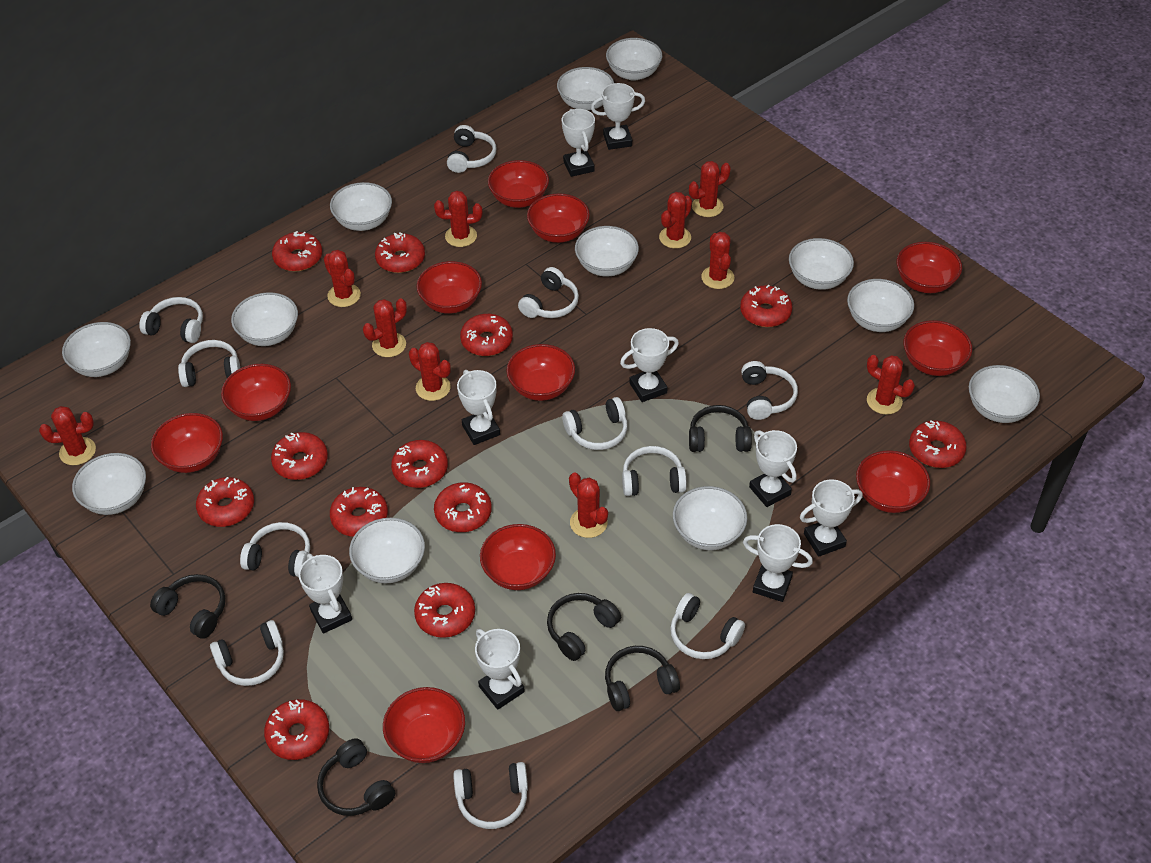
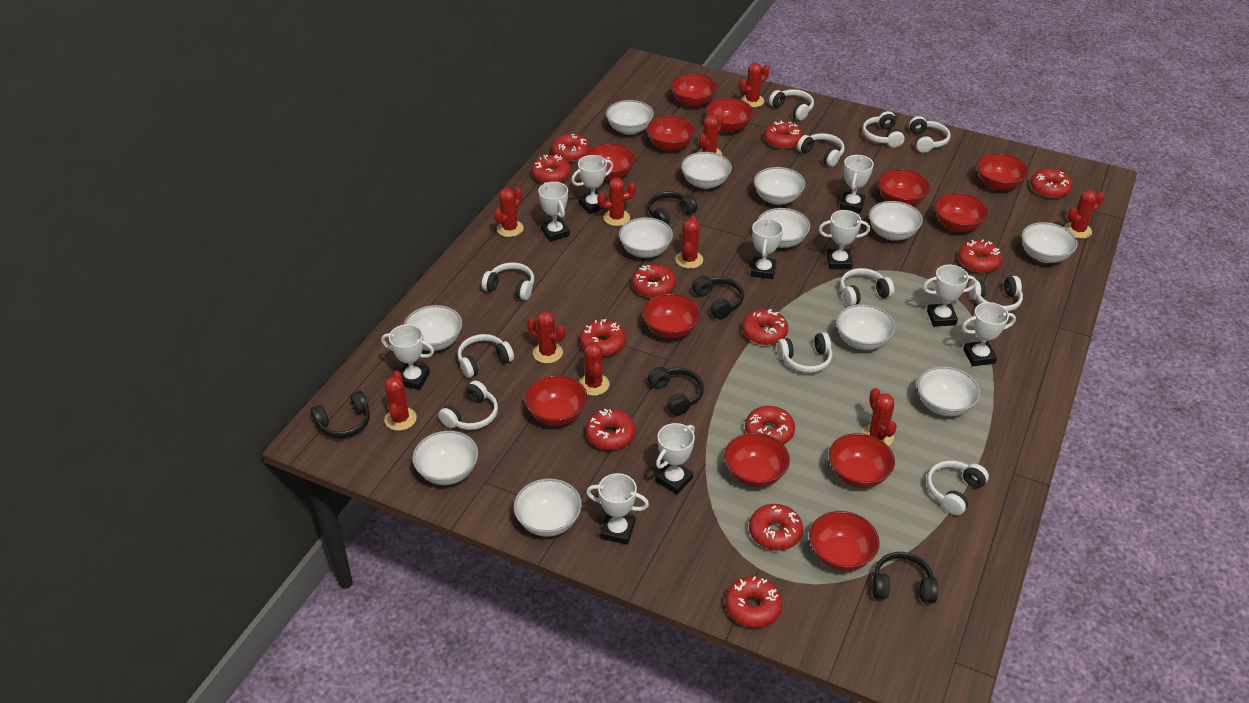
red bowl: [151,413,223,473] [221,364,291,421] [383,687,465,763] [416,261,482,314] [480,524,556,590] [488,160,549,208] [506,344,575,401] [527,193,590,243] [856,450,930,513] [897,242,962,293] [903,320,972,376] = 11 -> [525,375,587,426] [586,143,636,180] [642,293,701,339] [647,116,695,151] [671,74,717,107] [706,98,754,133] [724,433,790,487] [809,511,880,571] [829,433,895,488] [878,169,930,206] [935,193,988,232] [977,153,1029,191] = 12
white trophy: [299,554,352,634] [457,370,500,445] [475,629,525,710] [562,109,595,177] [591,83,645,150] [620,328,679,402] [743,524,813,602] [749,430,797,507] [800,479,863,557] = 9 -> [381,324,434,390] [538,182,570,242] [571,155,613,214] [586,473,649,545] [655,423,695,494] [750,218,783,279] [819,210,870,269] [839,155,874,213] [923,265,977,327] [962,302,1016,366] = 10

